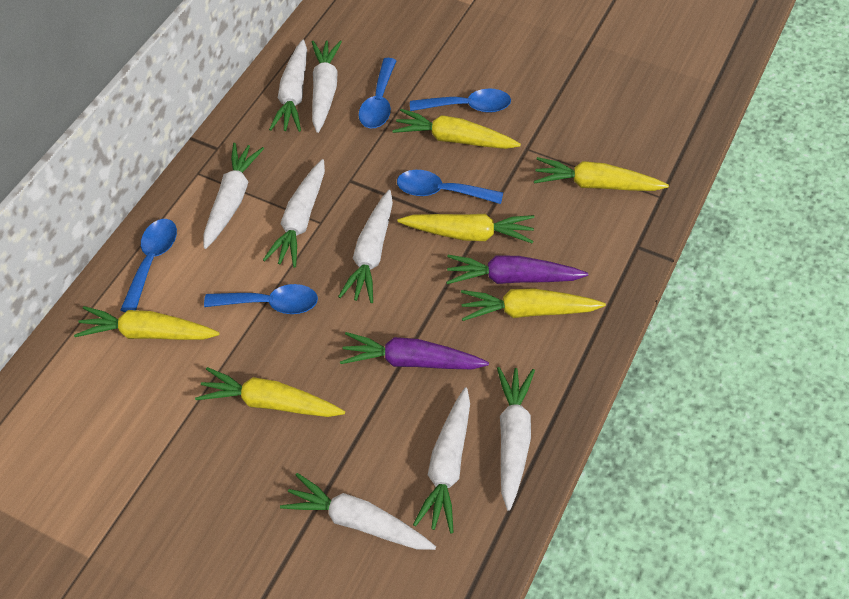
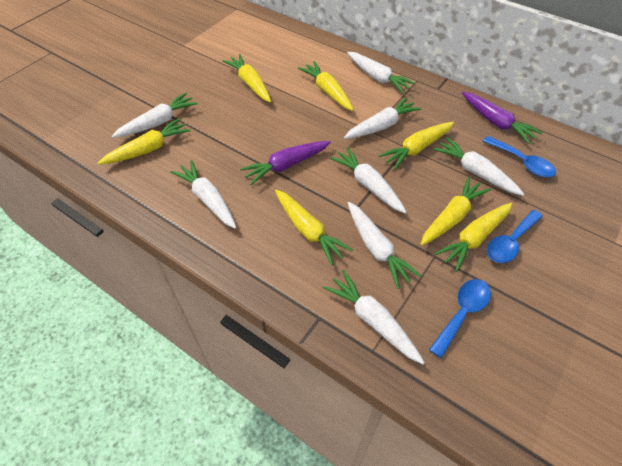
blue spoon: [120,219,177,312] [204,284,318,314] [358,58,397,128] [397,170,503,204] [410,88,511,113] = 5 -> [429,279,491,358] [483,136,556,177] [487,210,543,263] = 3
yellow carrot: [74,306,220,340] [195,367,345,417] [392,109,521,149] [398,214,534,244] [461,288,606,321] [534,157,669,191] = 6 -> [98,118,191,165] [222,54,271,102] [275,190,352,265] [298,61,354,111] [378,122,454,170] [421,177,491,245] [434,203,512,272] = 7

